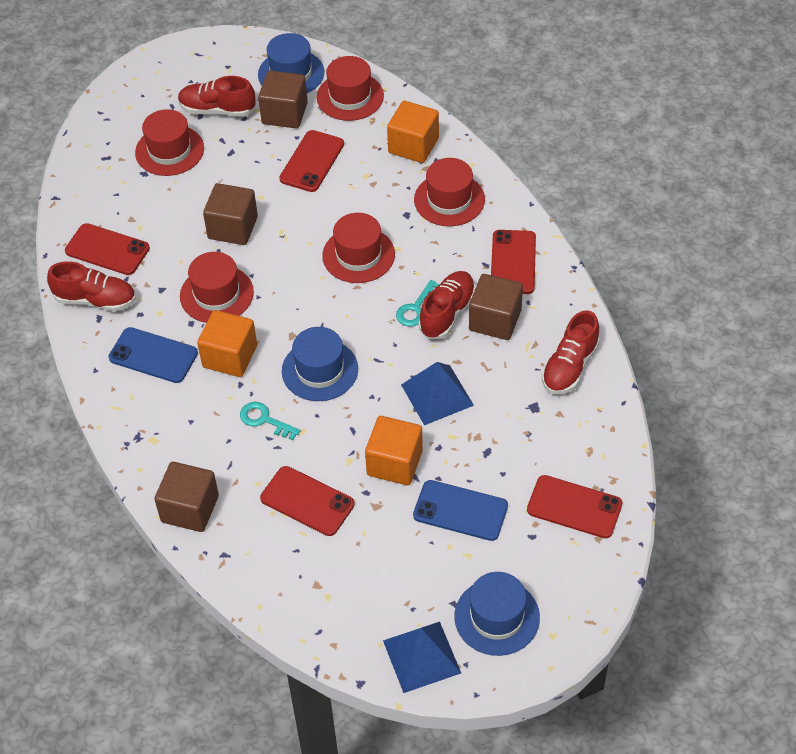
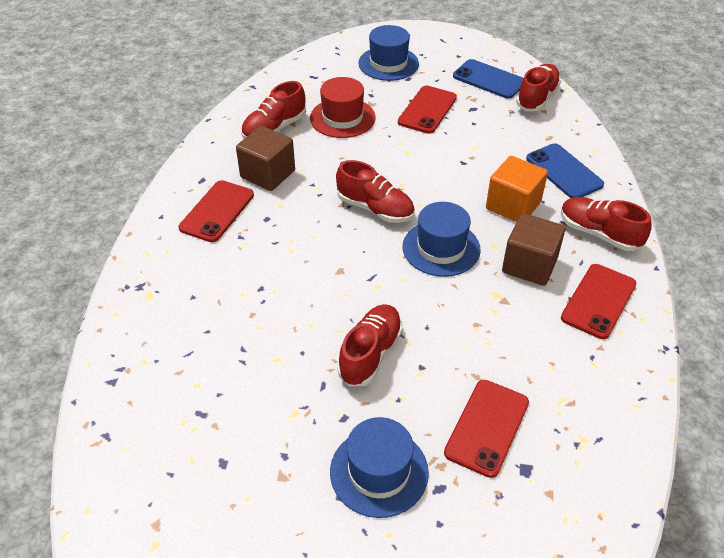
blue pyramid: [383,622,461,693] [401,362,474,425] = 2 -> none = 0
brown cube: [155,462,219,532] [203,183,258,245] [258,70,308,128] [469,274,523,340] = 4 -> [236,126,295,191] [502,213,565,286] = 2
orange cube: [197,310,257,377] [365,416,423,485] [387,101,439,163] = 3 -> [486,156,548,222] = 1
red hat: [135,109,204,176] [180,252,254,323] [316,56,384,121] [322,213,395,283] [414,158,485,226] = 5 -> [310,77,375,138] = 1
red phone: [65,223,150,275] [260,466,355,536] [279,130,344,192] [491,230,536,294] [527,475,622,538] = 5 -> [179,180,254,242] [398,86,457,134] [444,380,529,478] [561,264,636,339] = 4
red shoe: [47,261,136,311] [178,76,256,117] [419,271,475,339] [542,310,600,394] = 4 -> [241,81,306,139] [336,160,415,223] [337,304,403,387] [516,64,561,111] [561,197,652,251] = 5
turquoise key: [240,402,301,440] [396,280,440,327] = 2 -> none = 0

